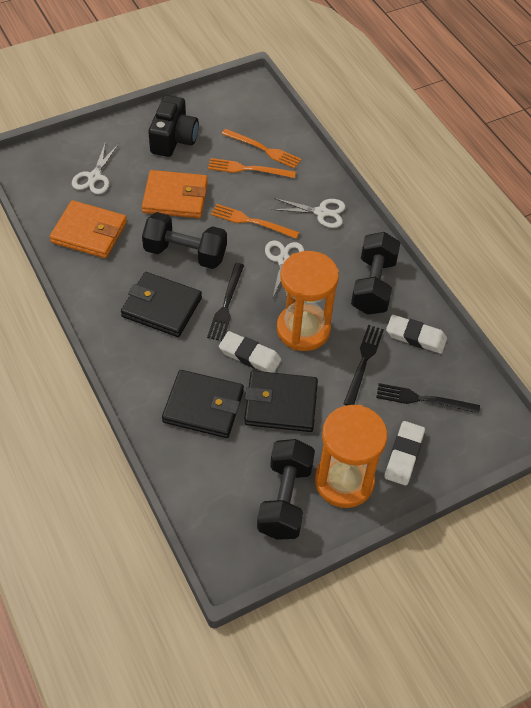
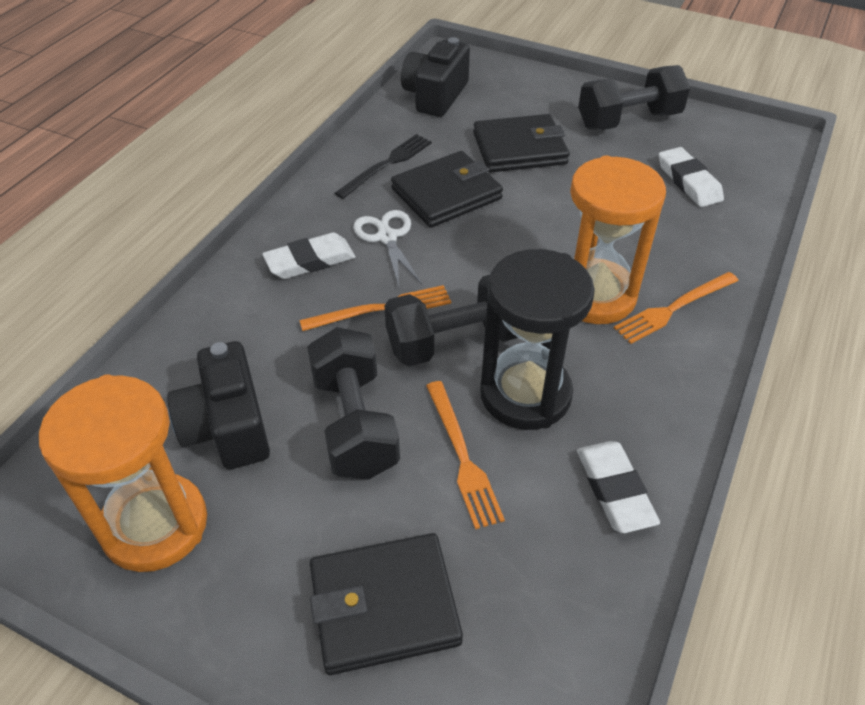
black camera: [148,95,199,157] = 1 -> [167,341,270,469] [401,37,470,117] = 2
black fork: [207,263,244,341] [344,325,384,405] [376,383,480,414] = 3 -> [335,134,432,199] = 1
black hourglass: none = 0 -> [480,249,595,430] = 1
orange wallet: [50,200,127,258] [142,170,208,218] = 2 -> none = 0
white scissors: [72,142,119,194] [265,240,304,300] [271,198,346,228] = 3 -> [353,210,422,287] = 1

